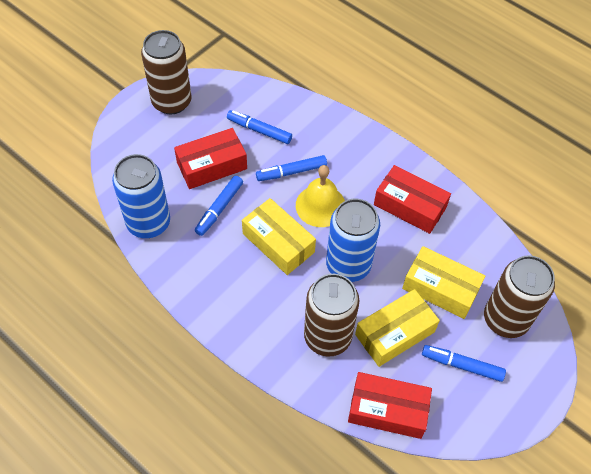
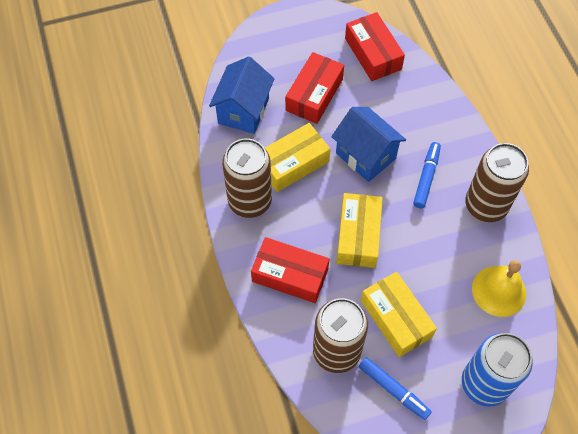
blue can: [112,154,170,238] [326,199,380,282] = 2 -> [462,333,533,407] = 1
blue house: none = 0 -> [209,56,275,134] [331,107,406,182] = 2
blue marker: [195,176,243,236] [227,110,292,144] [256,155,327,181] [422,345,506,382] = 4 -> [359,357,432,420] [413,142,441,208] = 2

